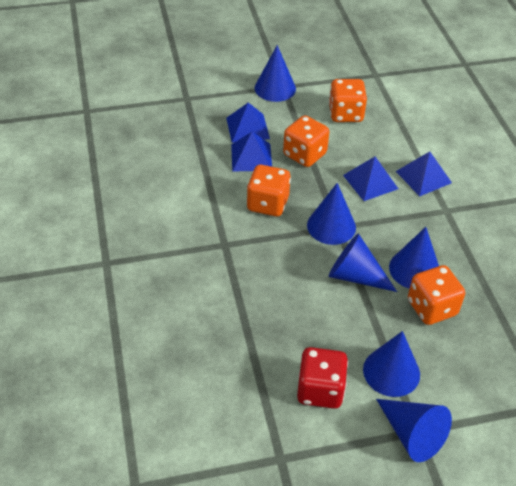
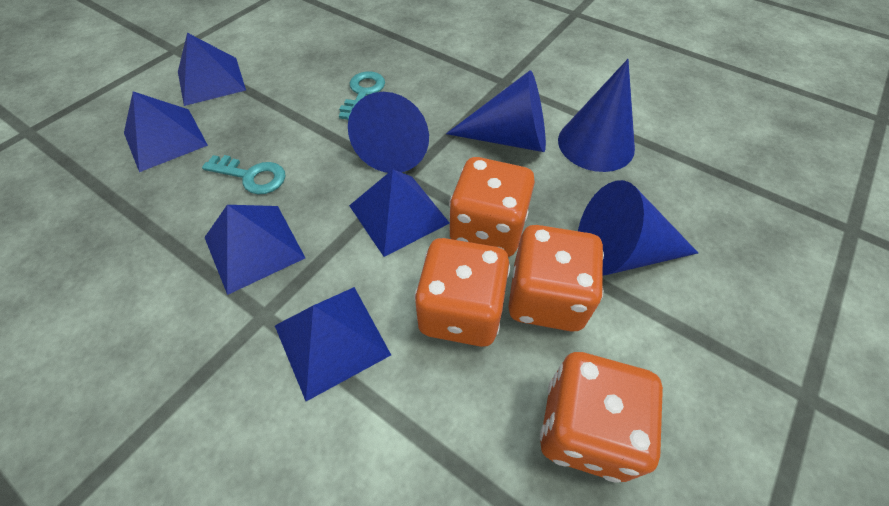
blue cone: [254,45,296,102] [307,183,356,245] [328,234,397,292] [363,331,420,397] [376,399,452,462] [389,227,439,289] = 6 -> [348,92,429,173] [446,70,546,152] [558,59,635,172] [578,180,698,275] = 4
blue pyramid: [226,102,270,143] [231,132,272,171] [343,157,398,201] [396,152,452,196] = 4 -> [124,91,208,172] [178,33,246,106] [204,205,305,295] [275,287,391,401] [349,169,449,257] = 5
red dice: [297,347,348,409] = 1 -> none = 0
turquoise key: none = 0 -> [202,155,286,194] [339,71,385,120] = 2

